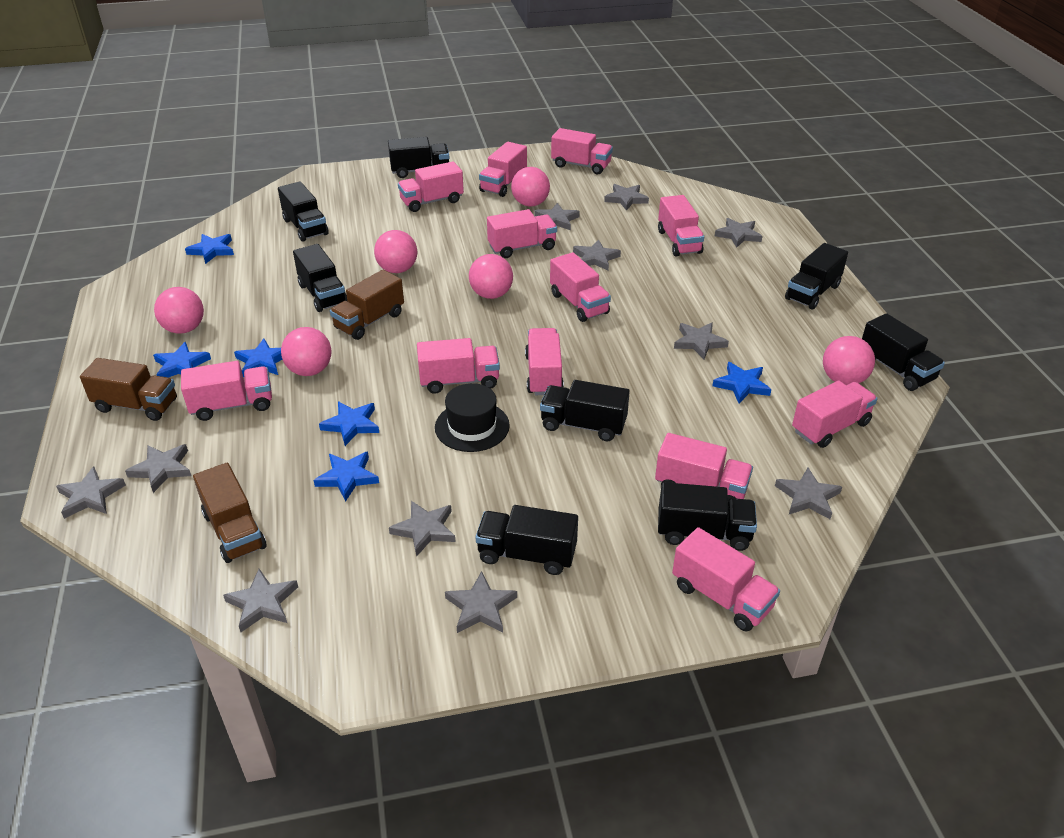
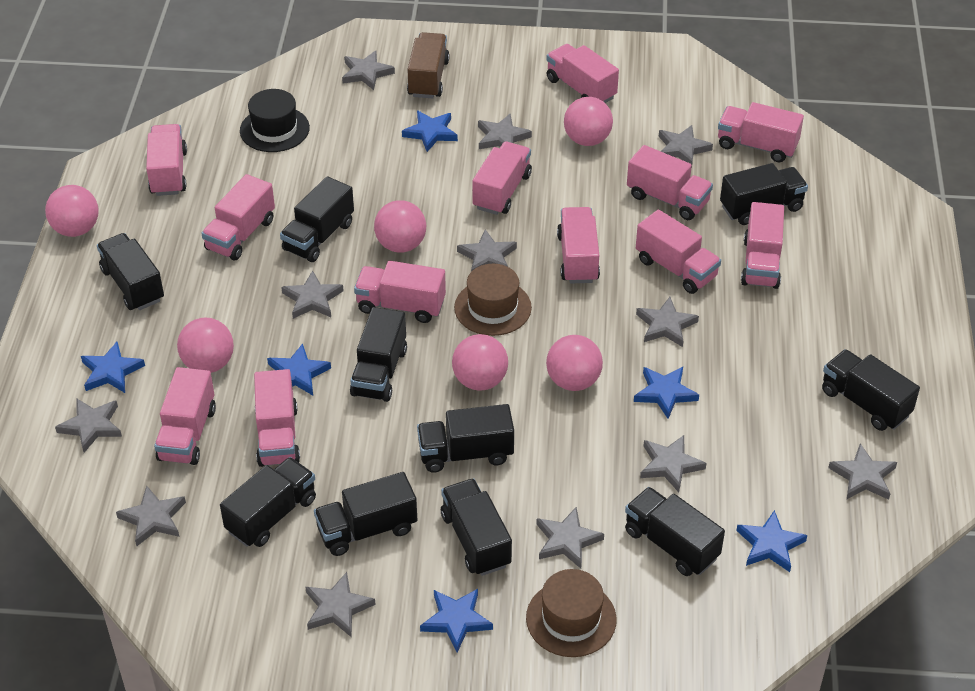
black truck: [278,181,329,242] [293,244,347,312] [388,137,449,178] [475,505,578,575] [540,380,630,441] [658,482,757,551] [785,243,848,310] [862,313,945,391] = 8 -> [97,233,164,310] [220,457,316,547] [280,176,354,262] [314,472,417,556] [350,307,407,402] [417,404,514,473] [441,478,512,576] [625,487,725,576] [720,163,808,225] [822,349,920,431] = 10
brown hat: none = 0 -> [454,264,532,336] [526,569,617,657] = 2
brown truck: [80,358,177,421] [193,463,267,563] [330,270,404,340] = 3 -> [407,32,450,98] = 1
grey star: [56,467,126,519] [125,444,191,493] [223,569,298,632] [389,501,455,557] [445,571,517,633] [534,203,580,230] [573,240,621,271] [604,184,649,211] [674,323,729,359] [715,218,763,248] [775,468,842,519] = 11 -> [55,399,122,453] [116,485,186,546] [281,271,344,319] [305,572,376,637] [342,51,395,90] [457,229,517,272] [478,113,532,149] [536,507,604,569] [636,297,699,347] [640,435,707,492] [659,125,713,168] [828,444,897,500] = 12

